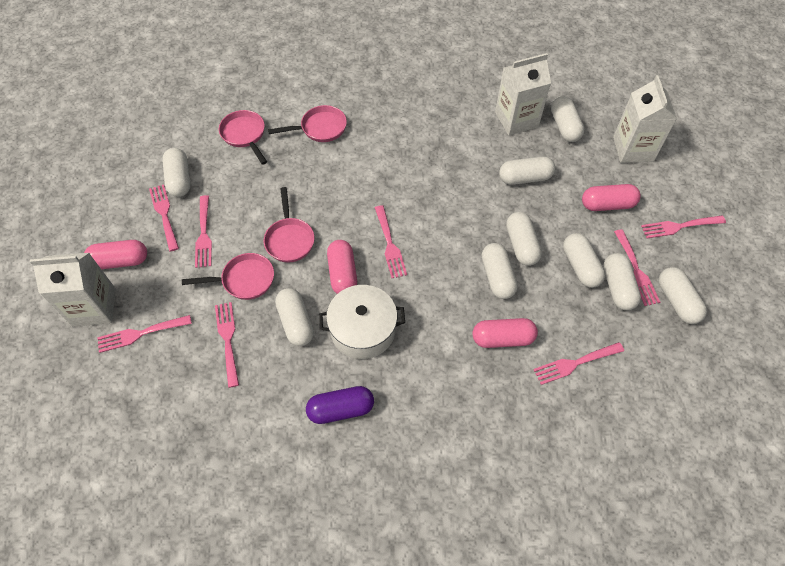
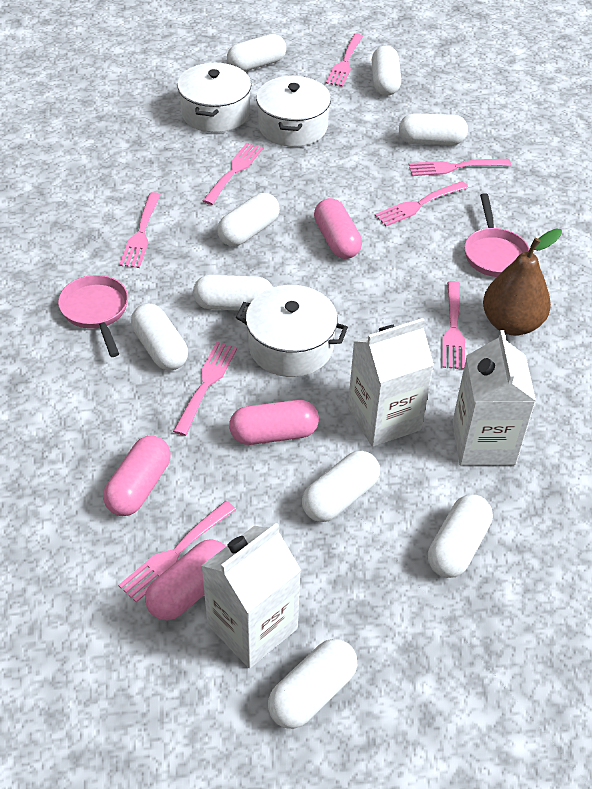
brown pear: none = 0 -> [483,228,562,336] = 1
pink pan: [182,253,274,300] [219,110,267,165] [264,187,314,262] [268,105,347,142] = 4 -> [58,275,128,357] [464,193,530,277] = 2
purple capsule: [306,386,374,424] = 1 -> none = 0
white pot: [319,285,405,359] = 1 -> [177,63,251,133] [236,285,348,377] [256,76,331,147] = 3

